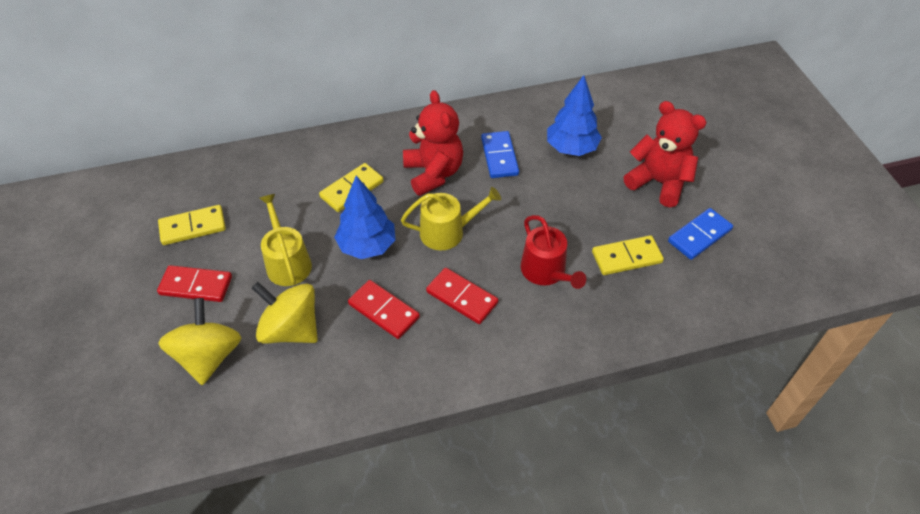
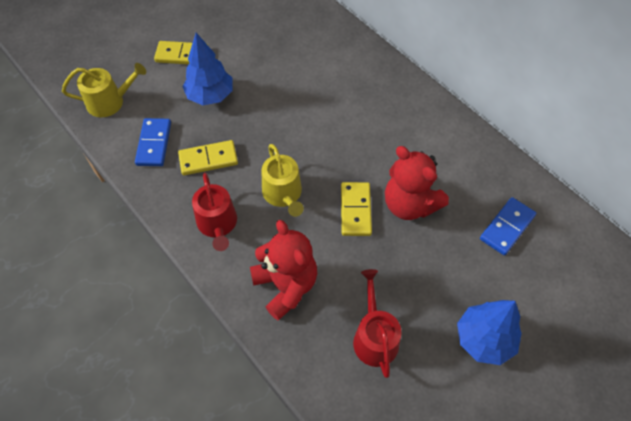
red domino: [157,265,232,302] [348,280,420,339] [426,268,498,324] = 3 -> none = 0
red watering can: [521,215,586,289] = 1 -> [192,173,237,251] [353,269,401,378] = 2
yellow spinning top: [158,298,242,385] [252,282,318,343] = 2 -> none = 0

